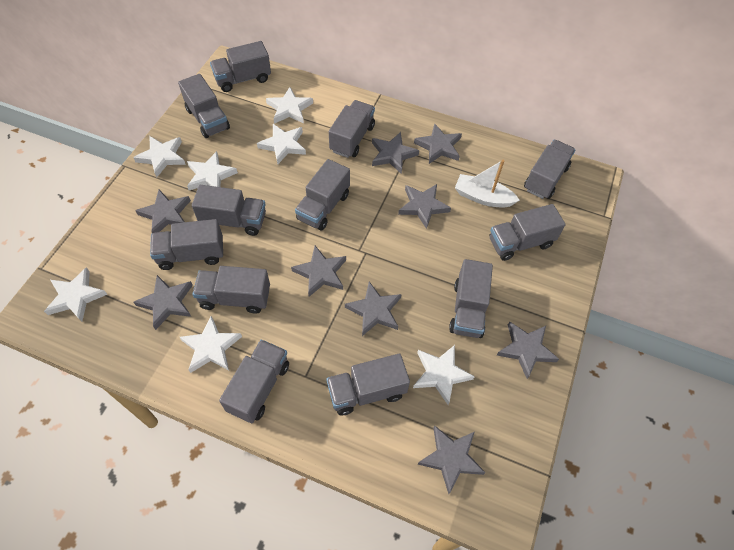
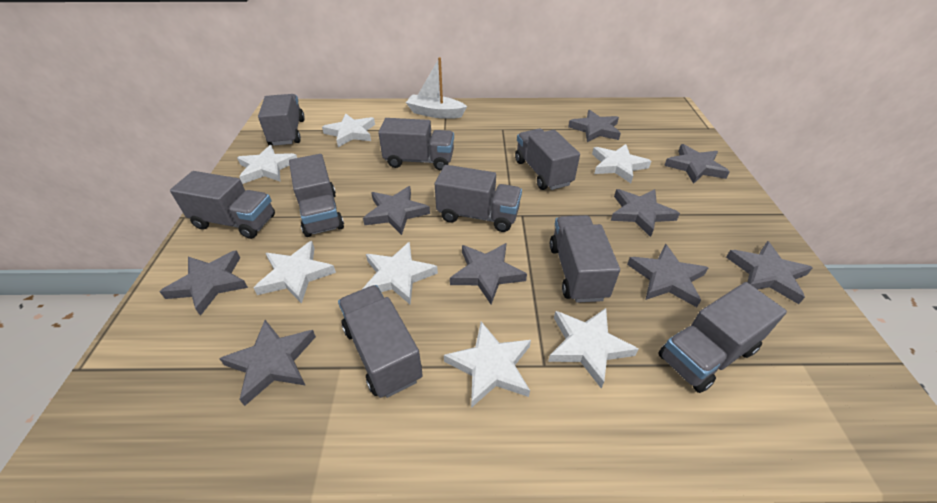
grey truck: [150,219,223,270] [178,74,230,138] [192,185,266,236] [193,266,270,314] [210,41,271,92] [219,340,289,423] [295,159,350,231] [326,354,410,415] [329,100,375,158] [449,259,493,338] [489,204,566,261] [524,140,575,199] = 12 -> [170,171,275,239] [258,94,305,146] [289,154,344,237] [338,285,423,398] [378,118,454,171] [435,165,522,232] [515,129,580,190] [550,215,620,303] [658,282,787,393] = 9

